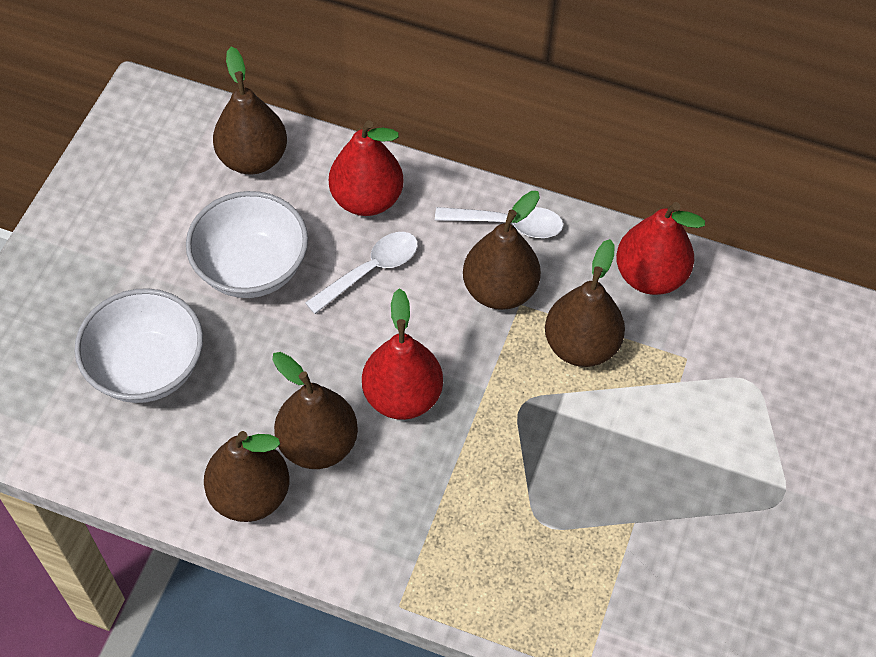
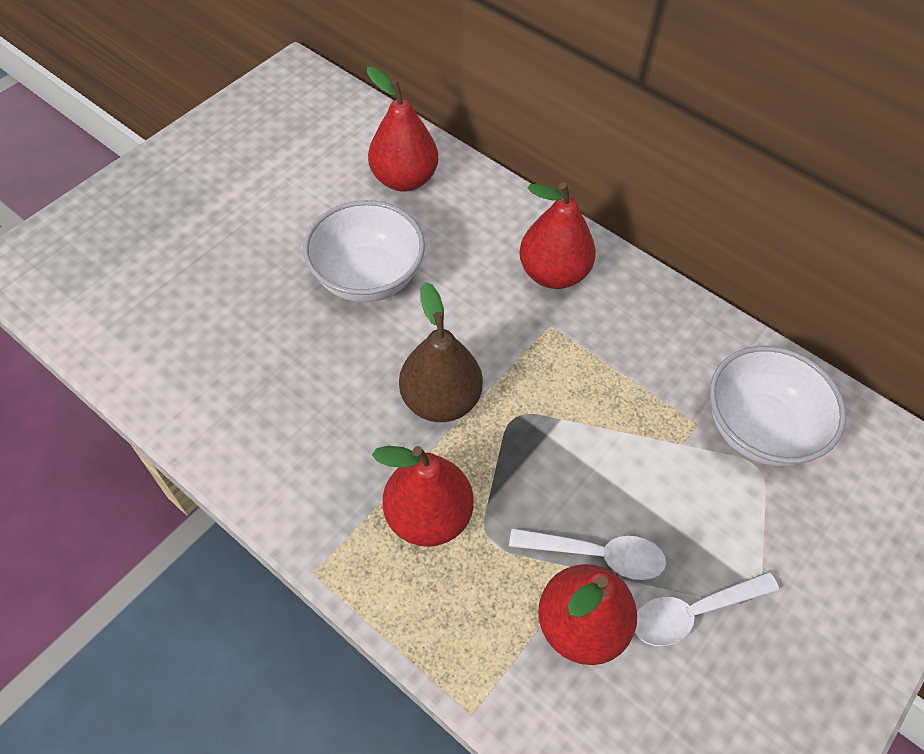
brown pear: [204,431,289,522] [213,47,287,174] [273,352,358,469] [463,191,541,310] [545,239,625,367] = 5 -> [399,282,483,422] = 1
red pear: [329,120,403,216] [362,288,443,420] [616,202,705,295] = 3 -> [367,67,438,192] [372,446,474,547] [519,182,596,289] [538,564,637,665] = 4

